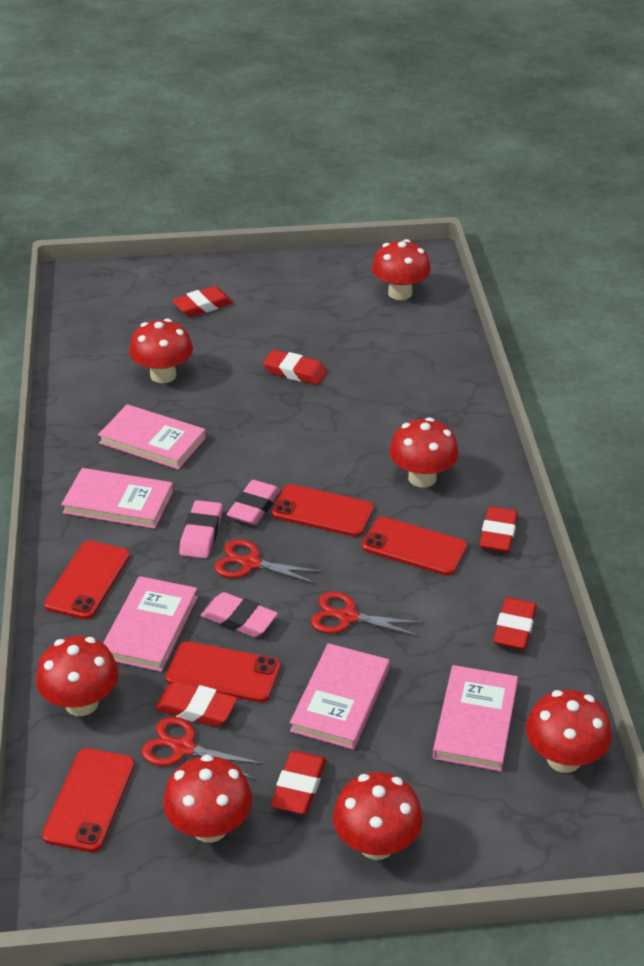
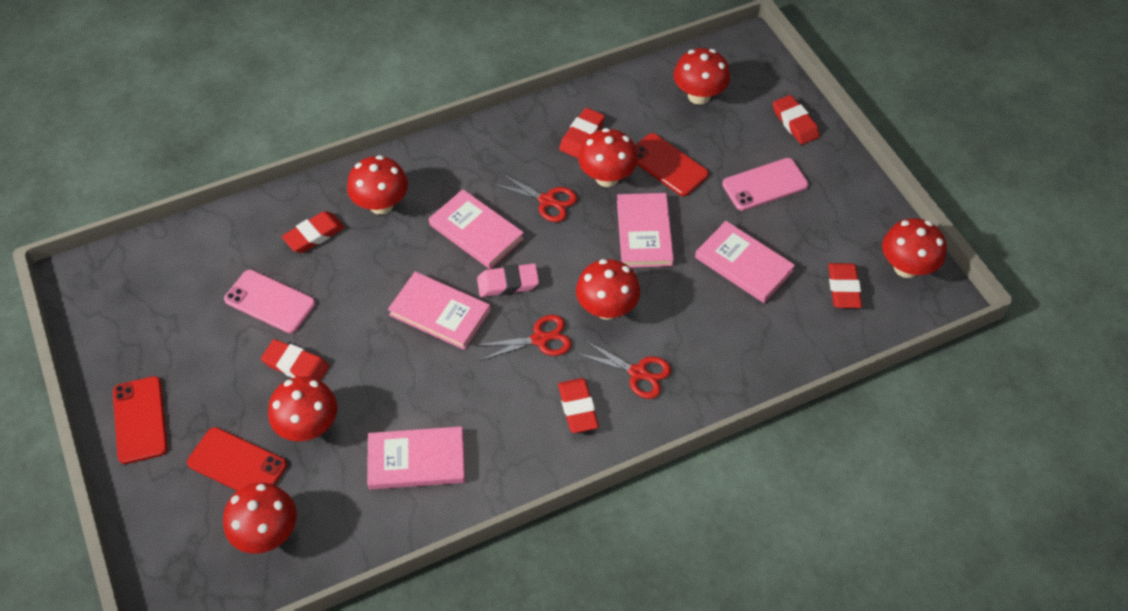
pink eraser: [179,500,222,558] [201,592,278,637] [227,480,280,525] = 3 -> [477,263,539,297] = 1
pink phone: none = 0 -> [224,270,316,333] [722,158,809,211] = 2
red phone: [42,748,135,852] [44,541,130,619] [165,641,281,702] [271,484,374,537] [362,517,467,576] = 5 -> [113,376,168,464] [187,427,287,491] [635,133,709,196] = 3

